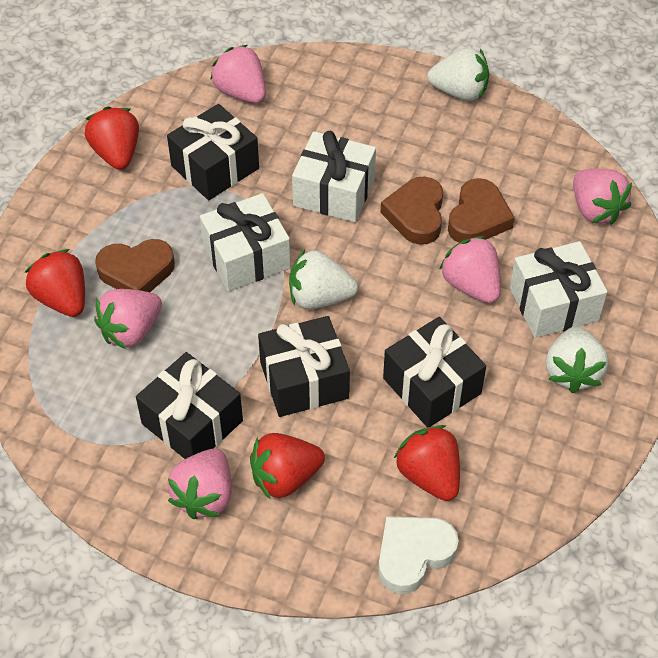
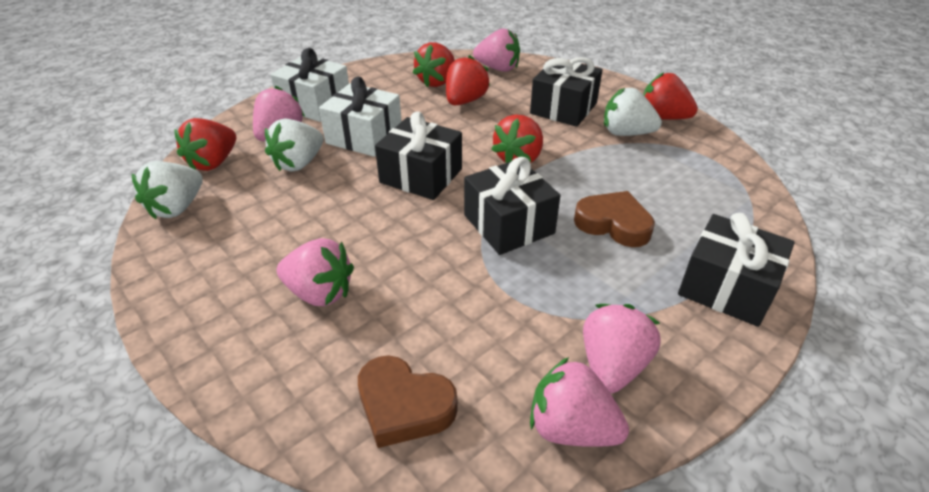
brown heart: [95,239,175,292] [381,176,443,245] [448,178,515,243] = 3 -> [358,355,458,448] [574,191,655,247] = 2
red strawberry: [25,249,85,317] [85,106,139,170] [250,433,325,500] [394,425,460,501] = 4 -> [174,118,236,171] [413,42,455,87] [446,55,490,106] [491,114,543,163] [644,72,698,120] = 5
white gift: [200,193,291,291] [292,131,376,222] [510,241,607,338] = 3 -> [270,48,349,122] [319,77,402,157] = 2
white heart: [378,516,459,594] = 1 -> none = 0

